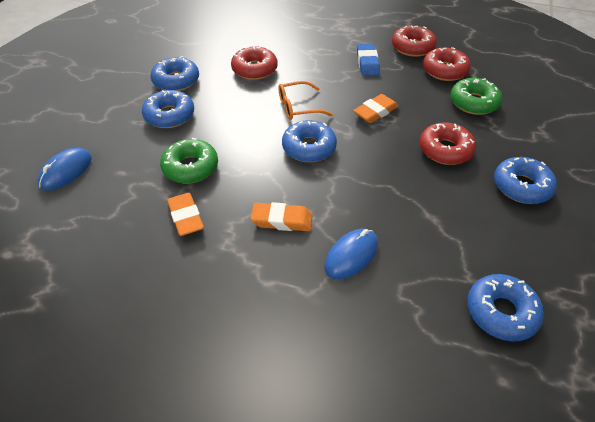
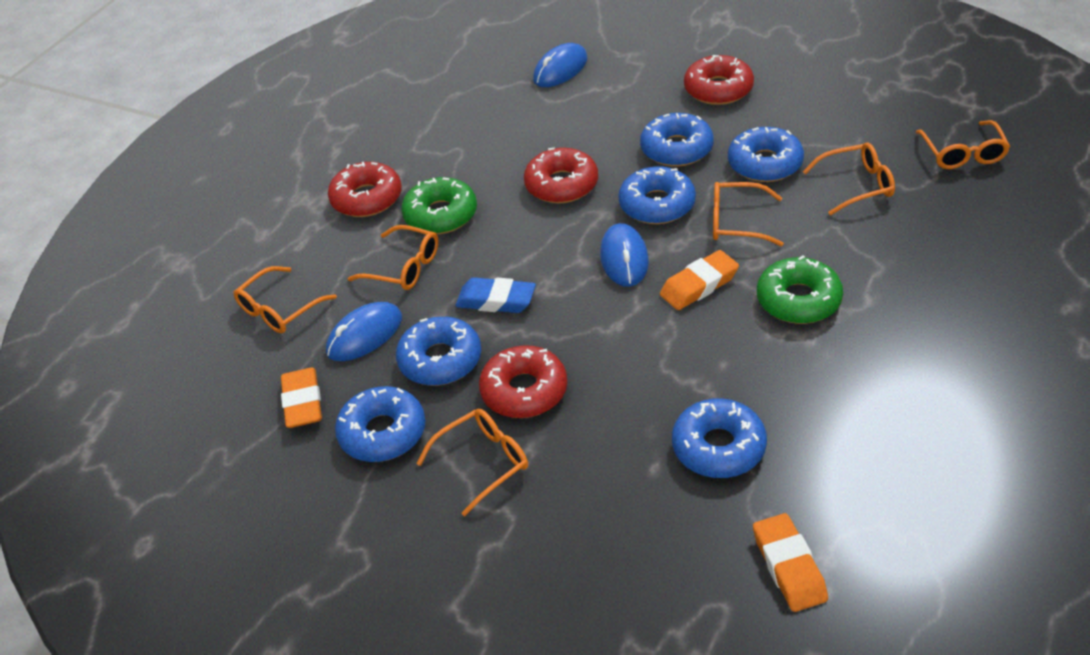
blue donut: [142,90,194,128] [150,56,199,91] [282,120,337,162] [467,274,544,342] [494,157,557,204] = 5 -> [335,386,425,462] [396,317,481,386] [618,166,696,224] [640,113,714,167] [672,399,767,478] [728,127,804,182] = 6
blue mouse: [38,148,92,191] [324,229,378,279] = 2 -> [326,302,402,361] [533,43,588,87] [600,223,649,287] = 3
orange glasses: [278,81,333,120] = 1 -> [233,266,337,333] [348,225,438,290] [416,409,528,516] [713,182,784,246] [803,143,895,215] [916,120,1010,169] = 6

